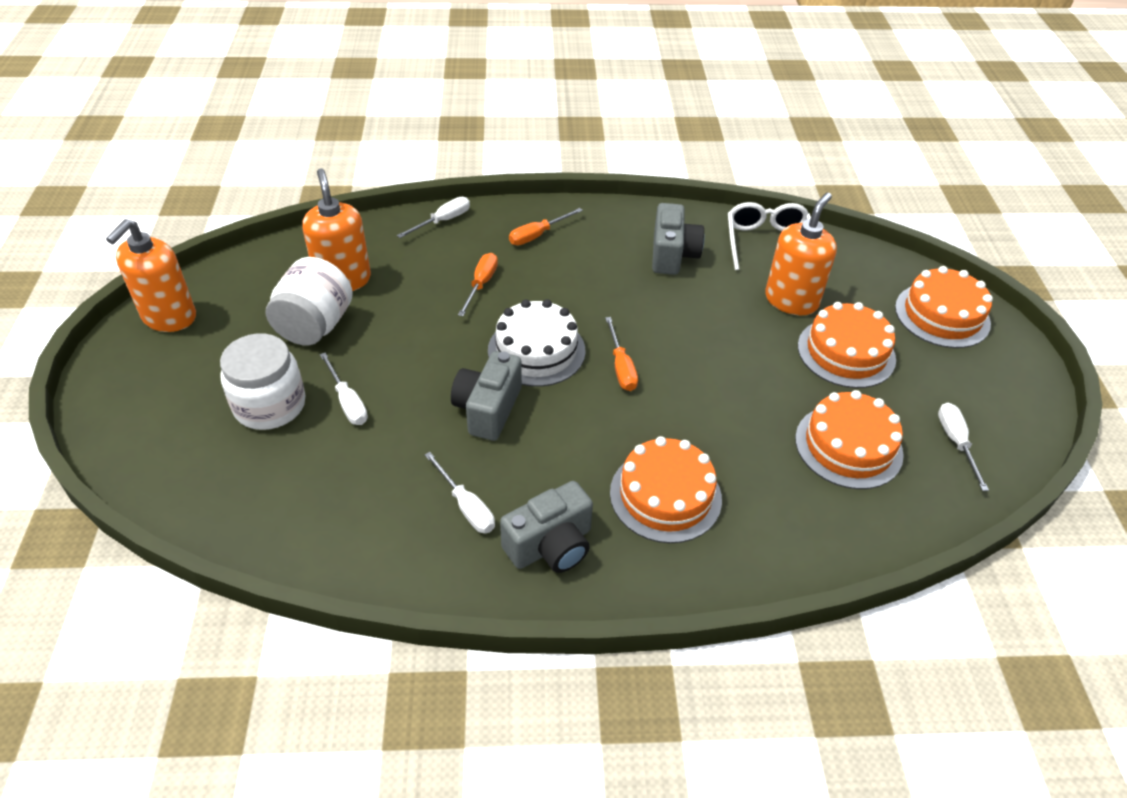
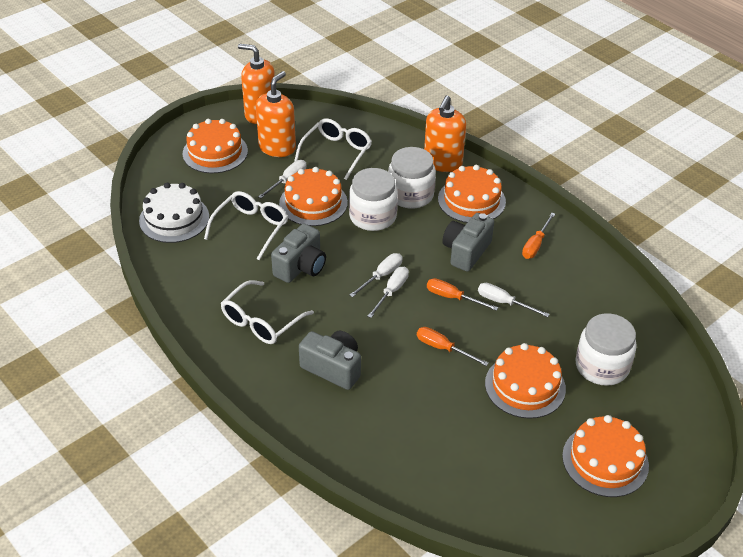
orange cake: [610,436,722,543] [795,390,904,489] [798,302,896,388] [895,266,993,348] = 4 -> [182,119,248,173] [279,167,348,226] [438,165,506,223] [485,343,566,419] [562,415,649,497] = 5
white glasses: [728,202,811,270] = 1 -> [204,191,288,260] [221,280,314,344] [294,118,372,180] = 3
white jar: [220,333,306,430] [266,257,353,345] = 2 -> [349,168,398,231] [388,147,436,209] [575,313,637,386] = 3

